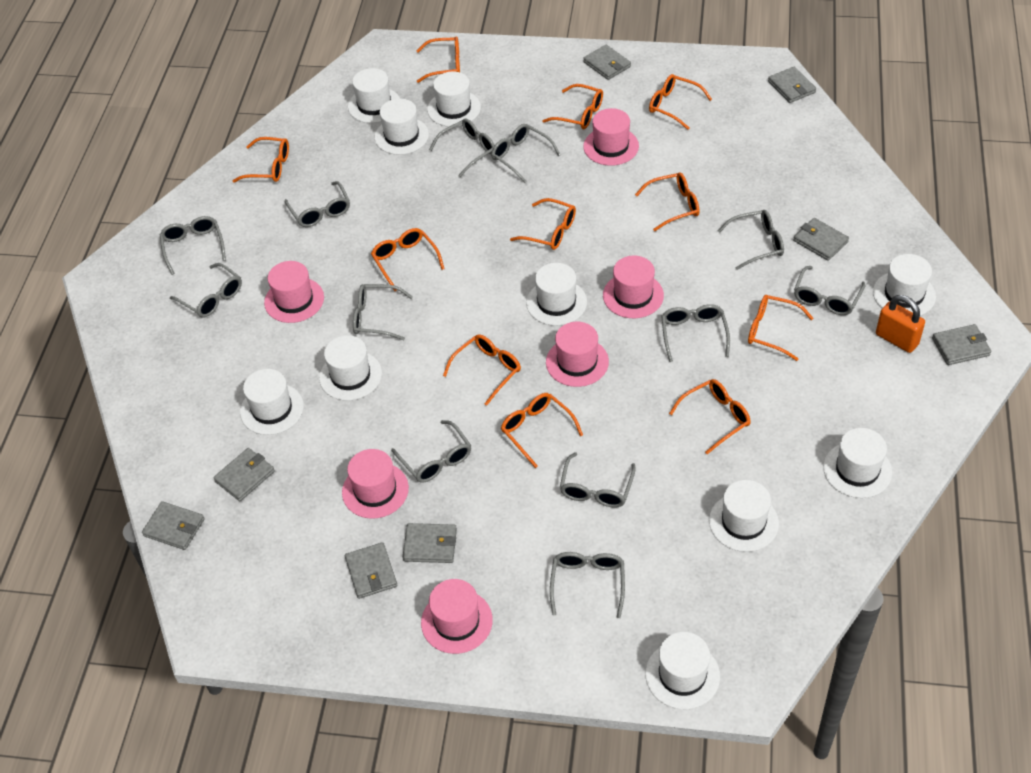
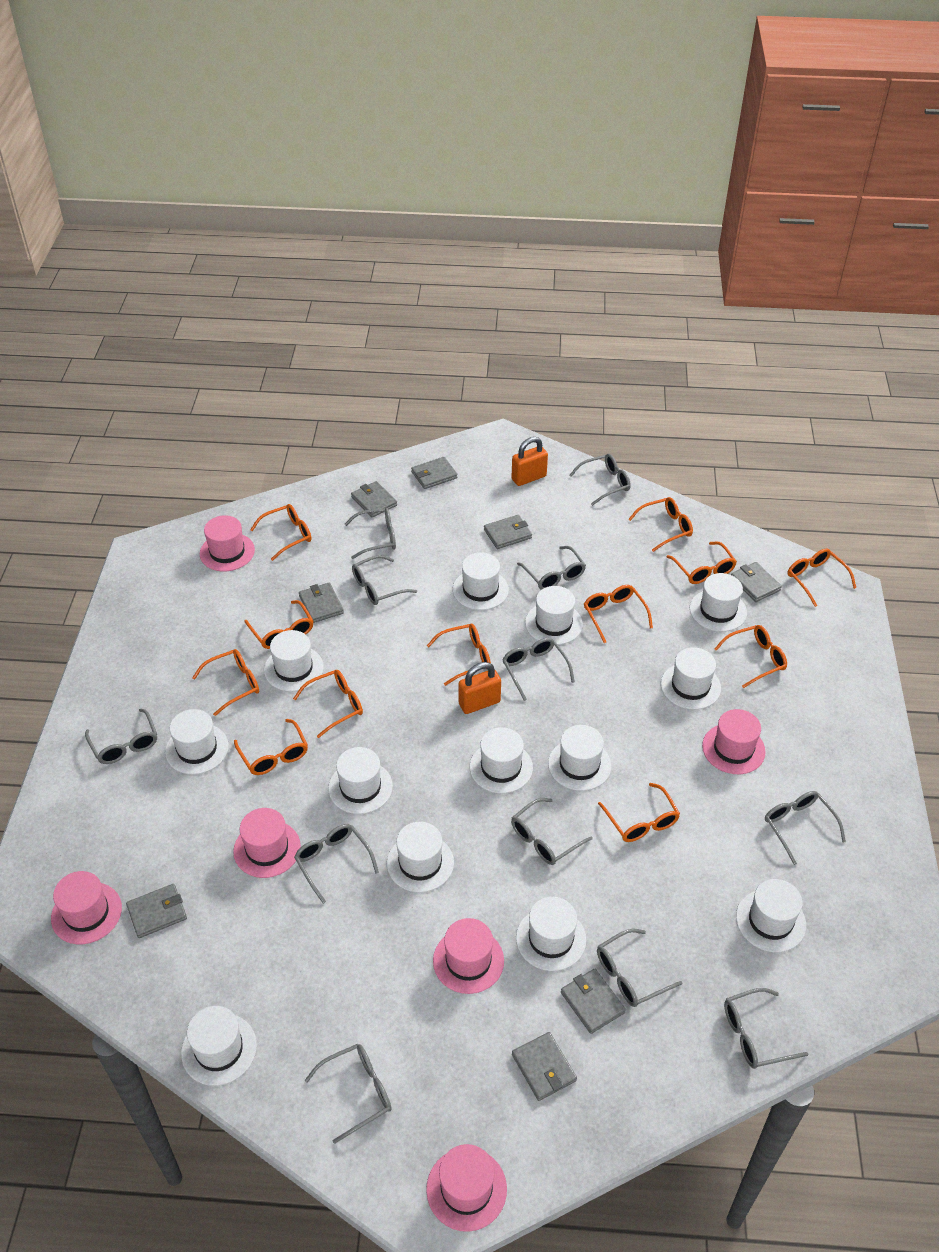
orange glasses: [233,137,289,182] [371,228,444,291] [416,36,460,83] [443,334,521,406] [501,393,583,468] [510,198,576,250] [542,84,603,129] [635,172,700,231] [649,74,712,130] [669,379,750,454] [748,295,813,361] = 11 -> [192,649,259,716] [234,719,308,775] [244,600,313,649] [250,504,312,561] [293,670,363,738] [427,624,491,686] [584,585,653,643] [598,783,680,842] [629,497,693,552] [667,542,737,584] [715,625,787,688] [788,549,856,607] = 12
orange padlock: [876,295,925,353] = 1 -> [458,662,501,714] [511,437,548,486] = 2
white hat: [240,369,304,435] [319,335,382,401] [348,68,400,123] [375,99,429,155] [427,71,481,127] [526,263,587,326] [645,632,720,710] [709,480,779,552] [823,428,892,498] [873,254,936,316] = 10 -> [165,709,229,775] [181,1006,257,1086] [264,630,324,692] [328,747,393,814] [387,822,454,893] [453,553,509,610] [470,727,533,794] [516,897,586,971] [525,586,583,645] [548,725,611,791] [661,647,721,710] [690,573,747,632] [736,879,806,952] = 13

